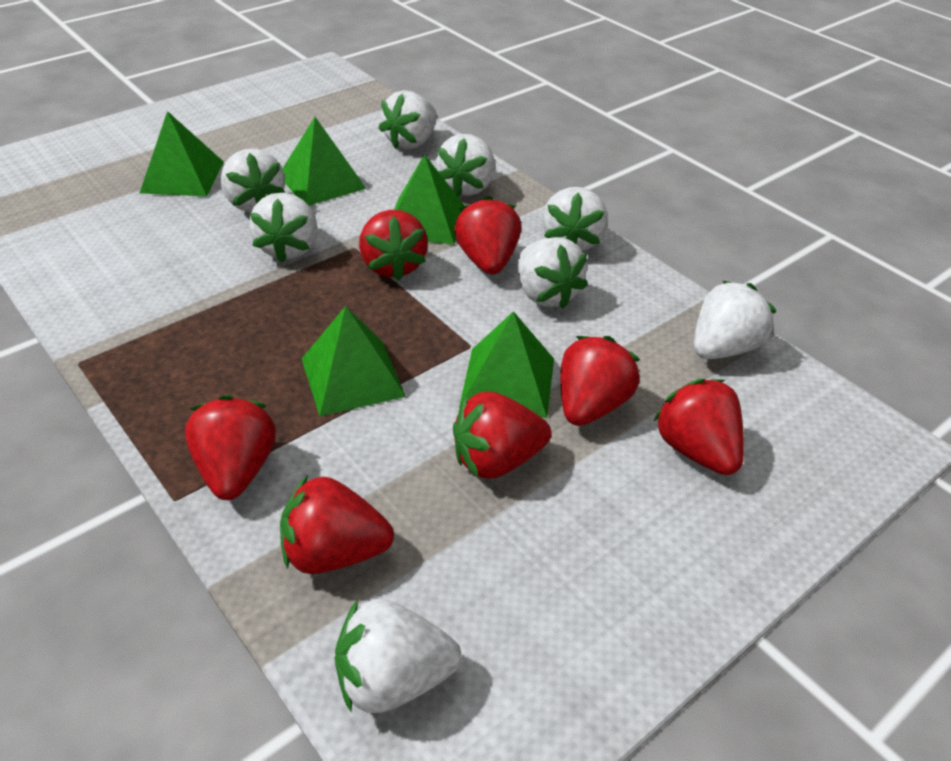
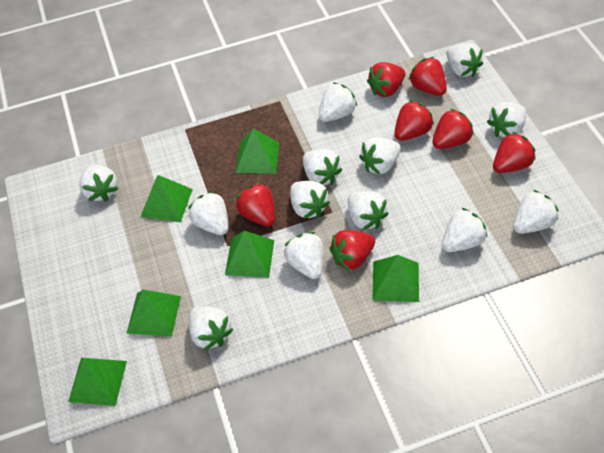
green pyramid: [140,111,224,197] [282,117,367,206] [302,306,406,416] [394,154,465,245] [459,311,554,418] = 5 -> [68,358,127,406] [127,289,181,337] [141,175,193,222] [225,231,274,278] [236,129,279,174] [372,255,419,302] = 6
white strawberry: [221,149,285,212] [249,193,318,263] [335,599,461,713] [378,90,437,150] [436,134,495,197] [518,237,588,309] [542,187,608,251] [694,281,776,359] = 8 -> [79,165,119,202] [188,191,228,235] [189,306,233,351] [284,232,323,279] [290,181,330,219] [303,149,342,186] [319,82,358,122] [348,191,389,230] [359,137,401,175] [442,208,487,252] [446,43,483,77] [487,102,526,138] [513,190,558,234] = 13

